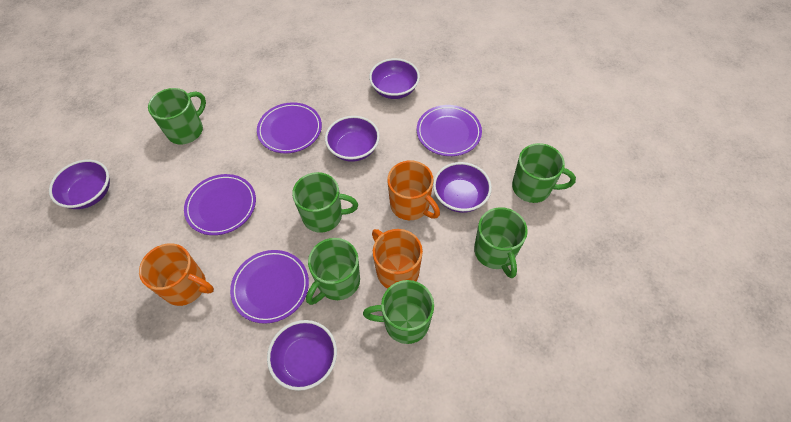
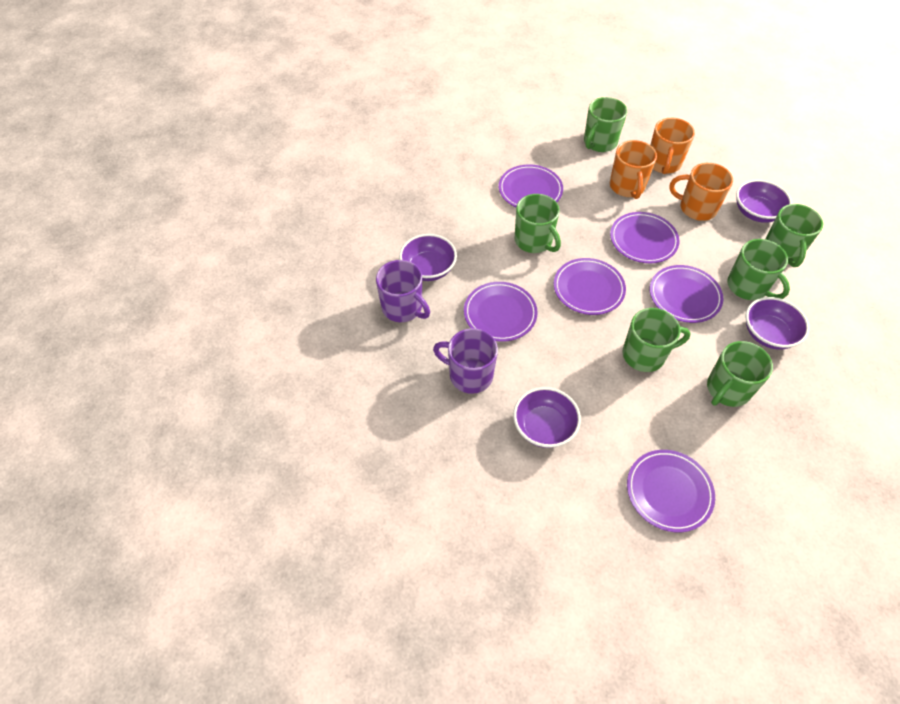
purple bowl: [49,160,110,209] [267,320,337,391] [325,116,380,162] [369,58,420,99] [433,162,492,213] = 5 -> [399,234,457,281] [513,387,581,448] [736,179,792,223] [746,297,810,349] = 4
purple mug: none = 0 -> [376,260,430,322] [433,328,498,394] = 2
purple plate: [184,174,256,235] [230,250,309,324] [257,102,322,153] [417,105,482,156] = 4 -> [464,282,538,342] [499,164,563,207] [554,258,626,315] [610,212,680,263] [627,450,715,532] [650,265,724,323] = 6

